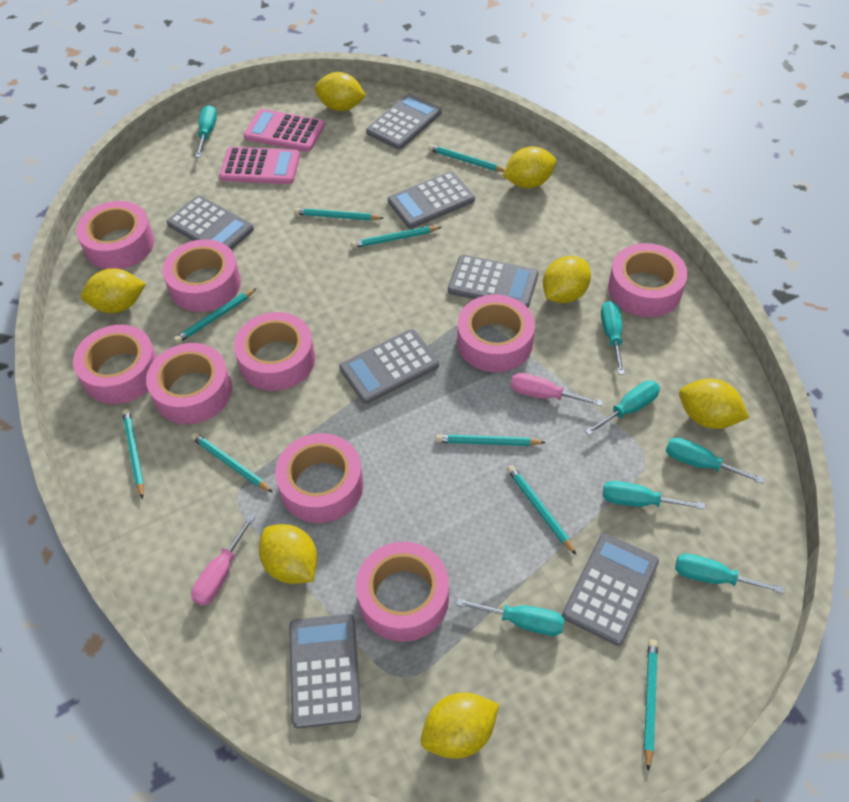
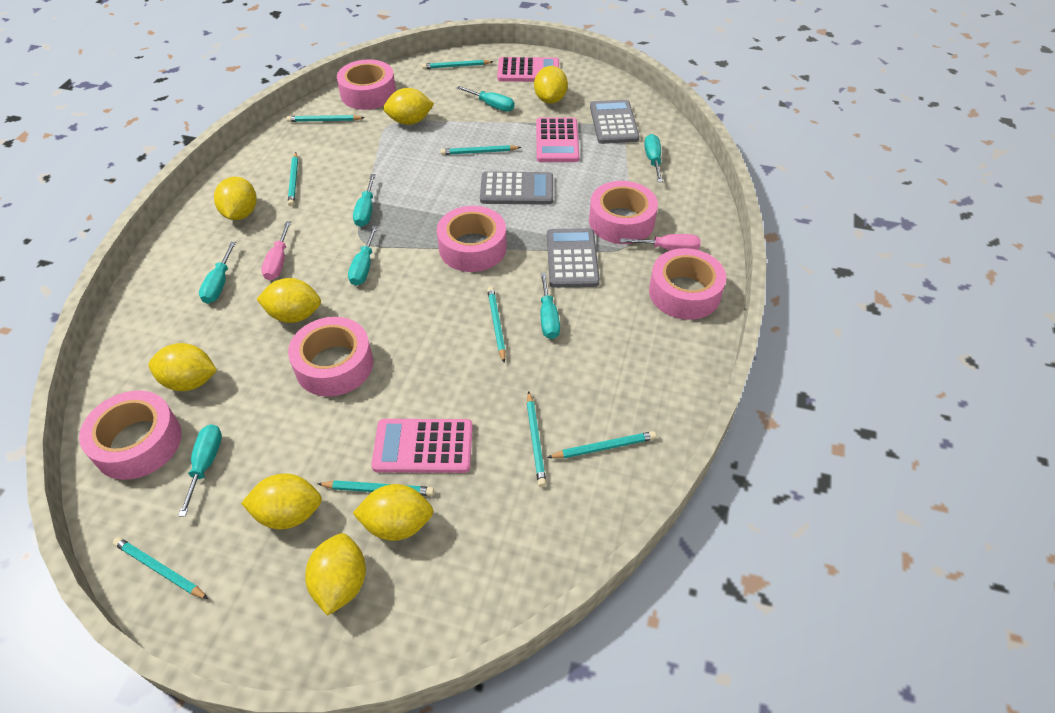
grey calculator: [166,195,254,250] [289,614,361,729] [339,329,439,404] [366,94,442,150] [388,171,475,229] [448,255,539,308] [562,533,659,646] = 7 -> [480,172,553,205] [547,228,600,288] [590,100,640,144] = 3
pink calculator: [219,147,300,184] [243,109,325,152] = 2 -> [371,419,473,473] [497,57,559,82] [536,118,580,162] = 3
pink tape: [73,325,157,404] [76,201,154,269] [146,343,232,424] [162,239,241,312] [234,312,315,391] [275,433,364,523] [356,542,449,642] [457,295,535,372] [608,243,688,317] = 9 -> [79,390,182,480] [288,317,373,397] [337,59,396,110] [437,206,507,272] [589,181,658,244] [649,248,726,320] = 6
yellow lemon: [81,268,146,313] [259,524,317,584] [315,72,366,111] [421,692,499,759] [503,146,556,188] [543,256,591,303] [679,379,749,429] = 7 -> [148,343,217,391] [214,177,256,220] [241,473,322,530] [257,278,321,323] [305,533,366,616] [353,484,433,541] [383,88,434,125] [534,66,568,104] = 8

